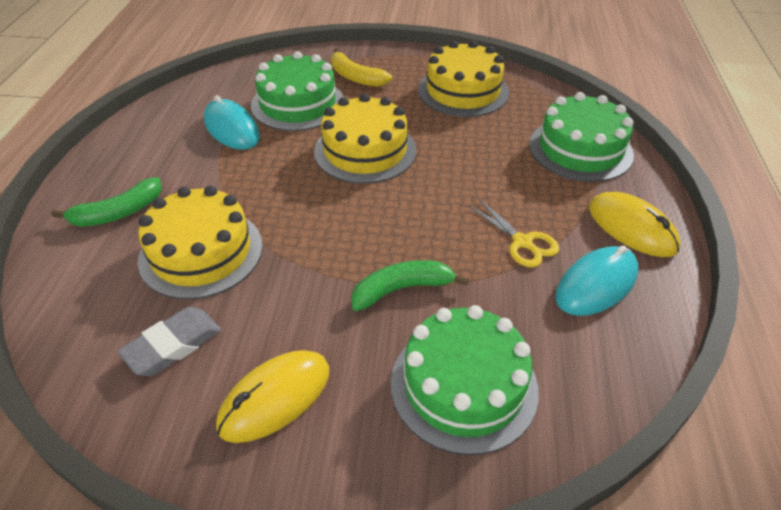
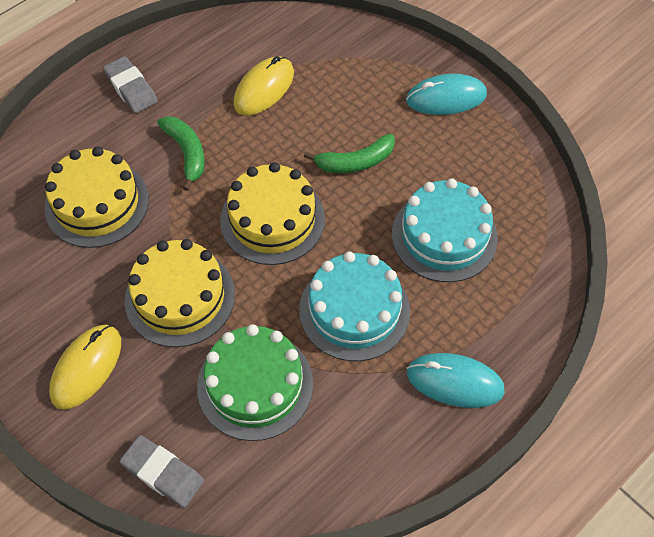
green cake: [251,51,344,131] [391,305,539,455] [529,92,634,182] = 3 -> [197,324,313,441] = 1
grey eraser: [118,307,221,376] = 1 -> [103,56,157,113] [120,435,204,508] = 2
turquoise cake: none = 0 -> [299,251,410,361] [392,178,498,282] = 2
yellow banana: [331,48,392,87] = 1 -> none = 0
yellow scissors: [468,199,559,268] = 1 -> none = 0

